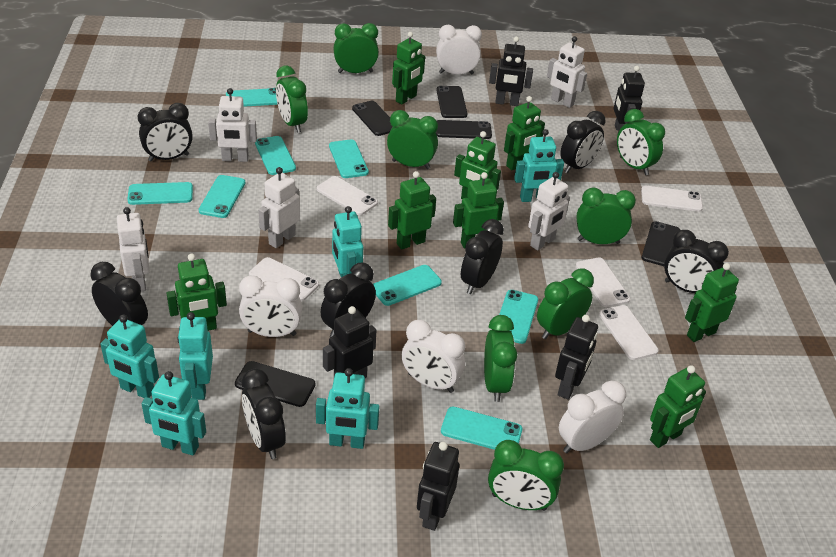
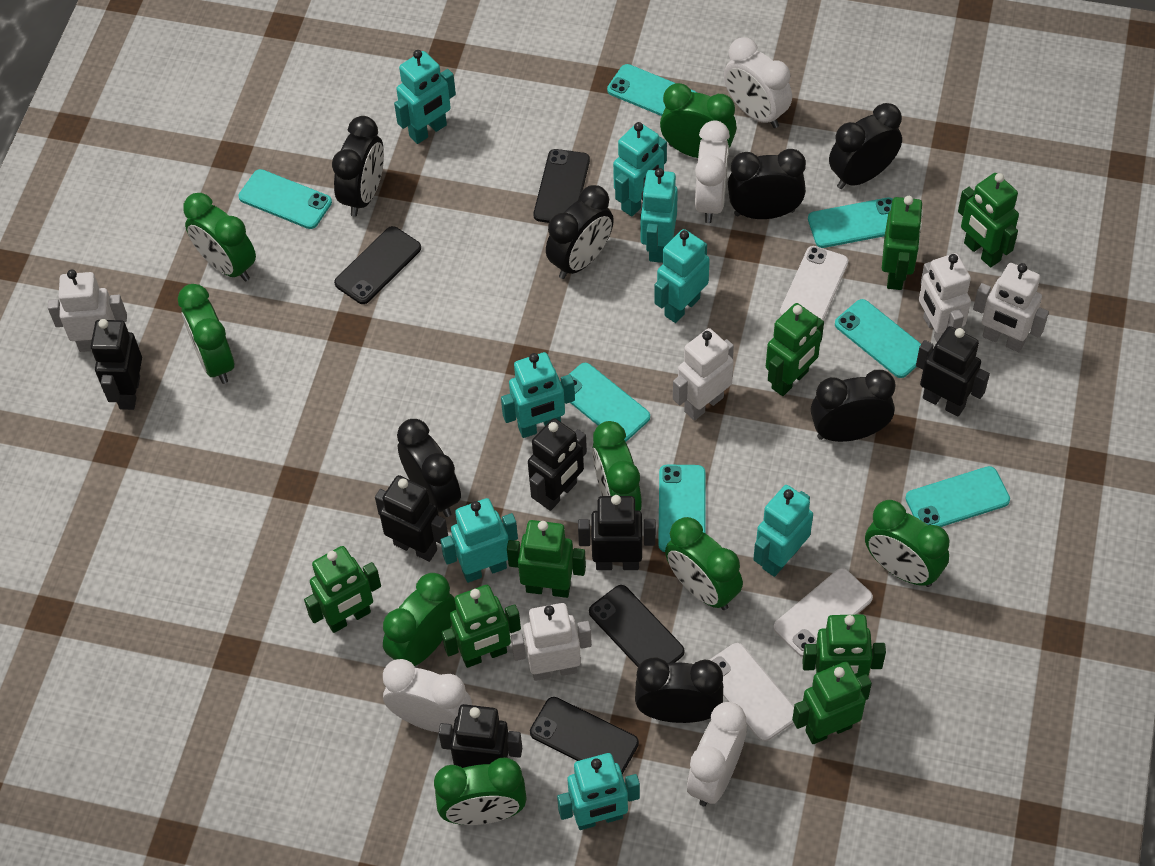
black phone: [235,361,316,407] [352,101,393,136] [436,86,467,118] [436,120,492,139] [642,221,680,266] = 5 -> [334,226,421,304] [530,697,639,774] [533,149,590,223] [589,585,685,667] = 4
black robot: [323,306,376,378] [417,442,460,531] [489,37,533,106] [555,315,598,400] [614,66,645,132] = 5 -> [91,319,142,410] [375,475,448,562] [439,704,522,768] [528,418,587,511] [578,495,656,570] [916,326,990,417] = 6
turquoise phone: [127,182,193,205] [199,175,245,218] [226,88,278,107] [255,136,296,175] [329,139,369,178] [373,265,442,306] [441,406,522,450] [499,290,538,344] = 8 -> [239,169,332,229] [570,363,650,442] [607,64,697,116] [658,465,705,552] [808,198,893,248] [835,299,921,378] [905,466,1010,527] = 7
turquoise robot: [100,315,159,398] [141,371,206,456] [177,312,213,400] [316,368,379,449] [332,206,363,277] [514,129,564,202] = 6 -> [394,50,456,144] [440,498,518,583] [501,352,575,438] [557,753,640,830] [613,122,667,217] [641,168,678,263] [654,229,710,323] [753,485,813,577] = 8
white phone: [249,257,319,301] [317,176,378,215] [576,258,631,307] [599,305,659,360] [641,186,703,212] = 5 -> [710,643,794,741] [773,568,873,657] [780,246,848,321] = 3

